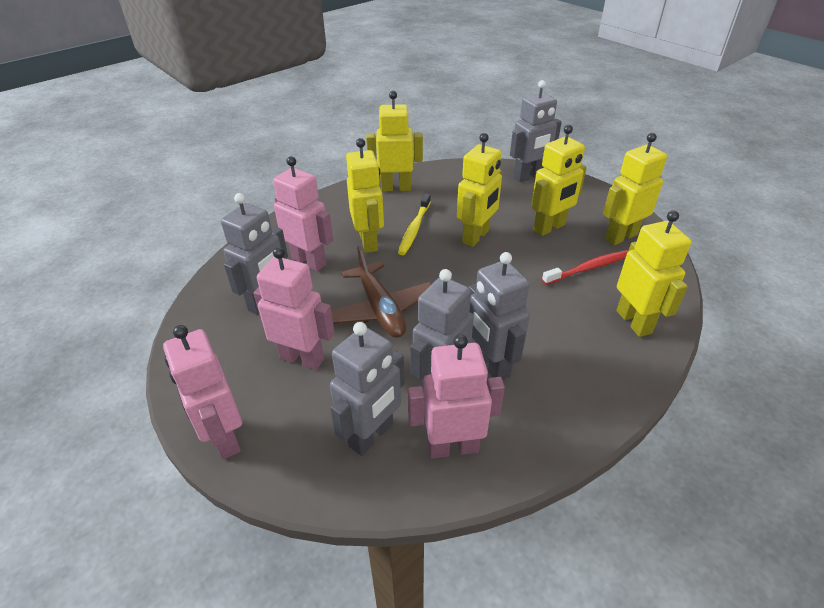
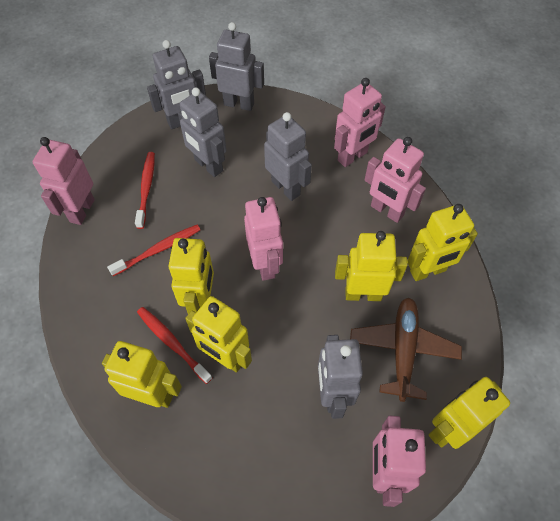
pink robot: [163,325,242,459] [254,247,334,370] [273,156,333,271] [408,335,505,459] = 4 -> [33,137,95,225] [244,197,283,281] [334,78,386,167] [364,137,426,223] [373,416,426,507] = 5
red toothbrush: [542,250,628,285] = 1 -> [107,225,200,276] [135,152,155,229] [137,307,212,384] = 3
yellow toothbrush: [398,193,431,255] = 1 -> none = 0

